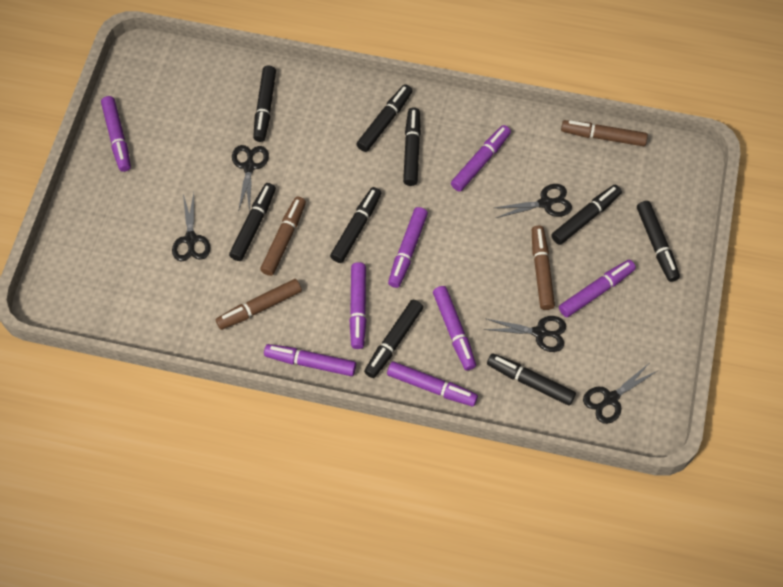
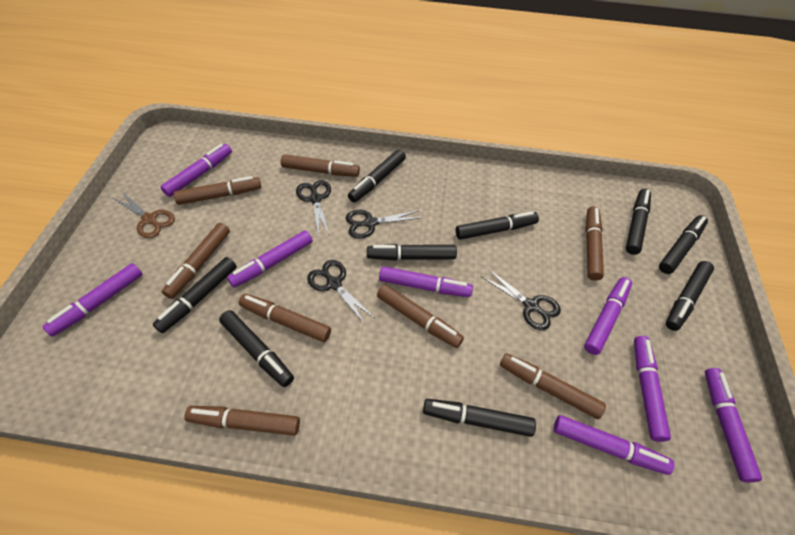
black scissors: [172,193,210,261] [232,145,269,212] [484,316,566,352] [495,184,572,218] [583,364,657,424] = 5 -> [296,180,331,236] [307,260,373,324] [346,210,420,239] [481,269,561,330] = 4
brown marker: [216,279,302,330] [260,197,306,276] [532,226,555,310] [561,120,648,146] = 4 -> [162,223,230,299] [174,176,261,205] [184,406,300,436] [239,294,331,342] [281,154,360,177] [377,284,464,348] [500,353,606,419] [585,206,604,281] = 8
brown scissors: none = 0 -> [113,191,175,238] = 1

